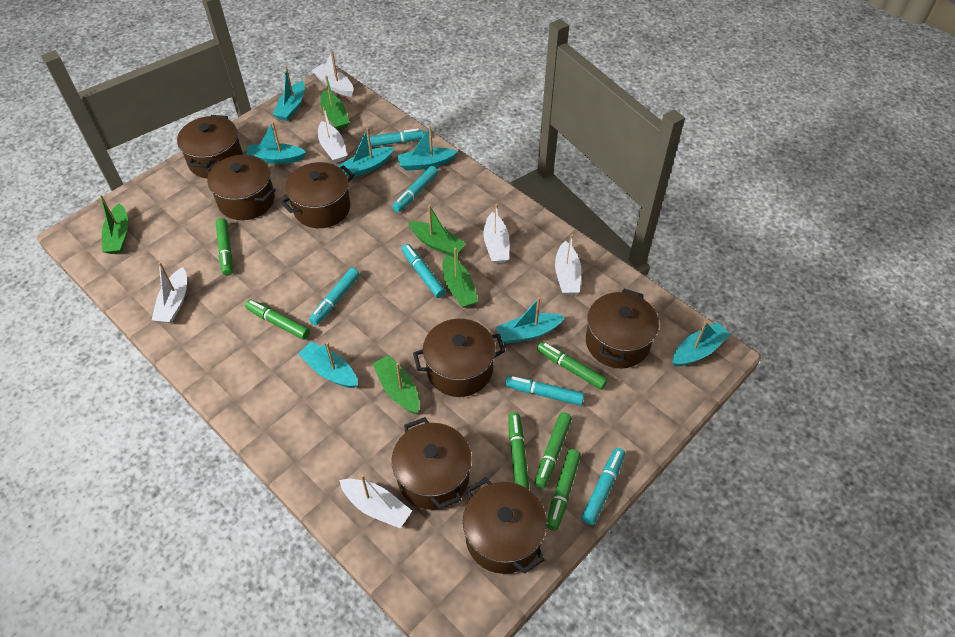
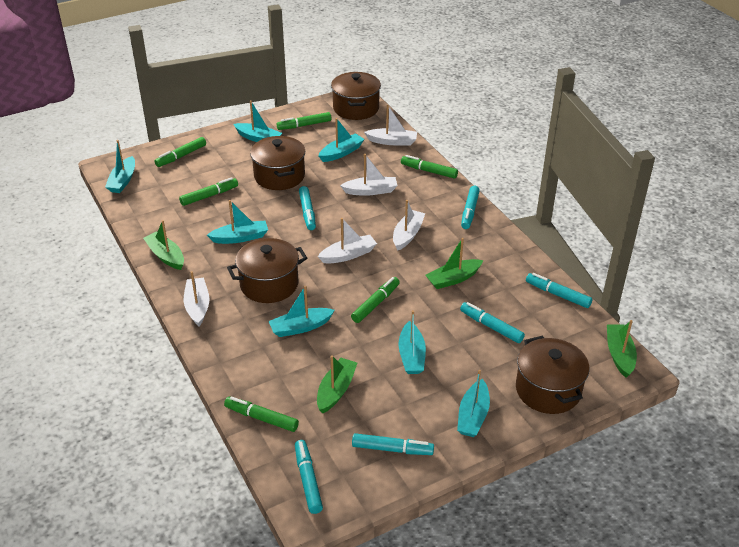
brown pot: [177,115,243,179] [206,155,276,220] [280,162,354,228] [392,417,472,510] [413,319,505,397] [463,477,547,574] [586,289,659,369] = 7 -> [227,238,307,303] [250,136,305,190] [331,72,381,120] [516,336,589,414] = 4
green boat: [99,195,128,254] [320,75,350,130] [373,355,419,414] [408,205,466,257] [443,248,478,308] = 5 -> [143,220,184,270] [317,355,357,413] [425,238,483,289] [607,320,637,378] = 4
white boat: [152,262,187,323] [312,51,353,97] [318,107,347,163] [339,475,412,528] [484,204,509,263] [555,234,581,295] = 6 -> [184,271,210,326] [317,218,377,264] [340,154,398,196] [364,105,417,145] [393,200,425,251] = 5

